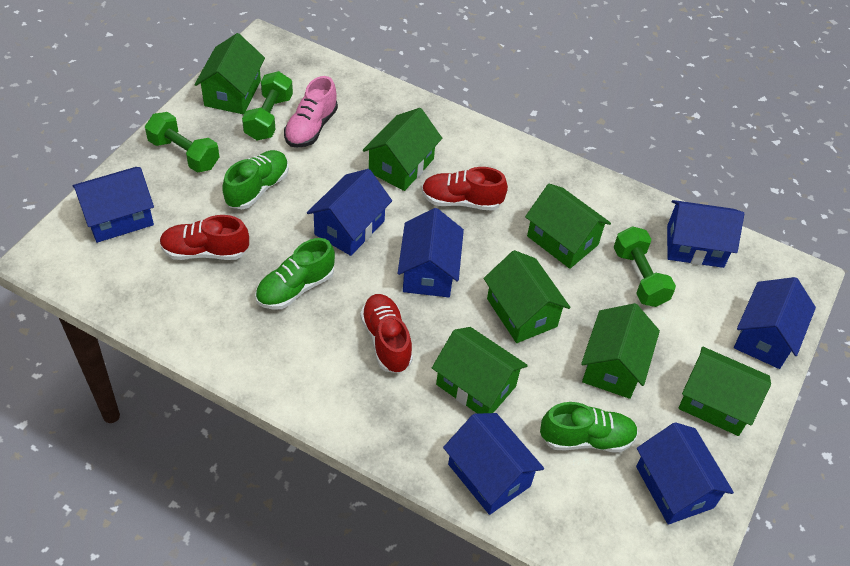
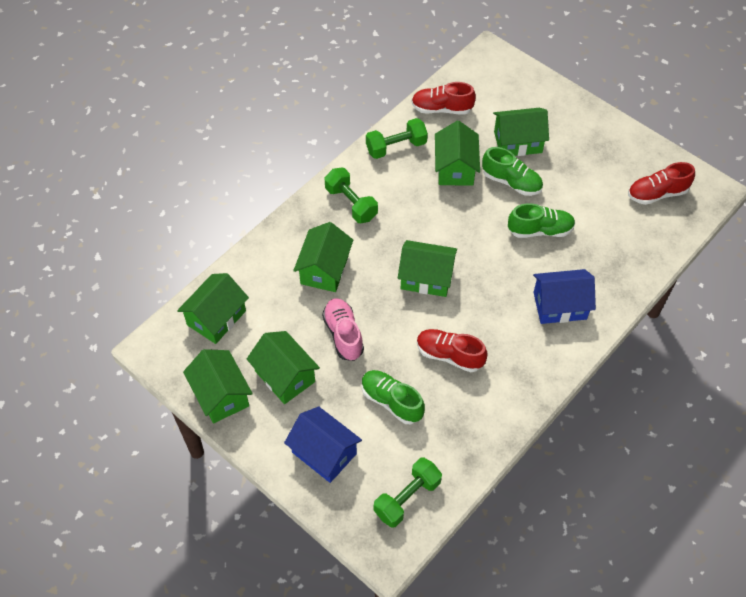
blue house: [73,167,154,243] [307,169,392,256] [397,208,464,297] [443,413,544,515] [636,422,734,525] [667,200,744,268] [734,277,816,369] = 7 -> [284,406,362,483] [533,269,596,324] = 2

